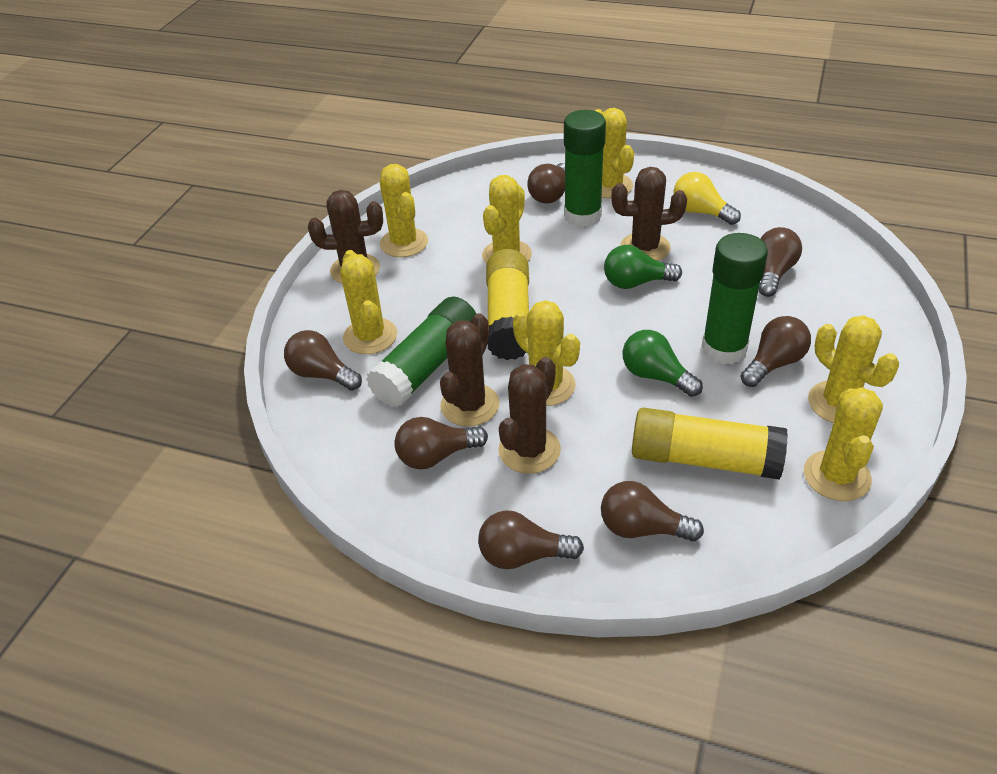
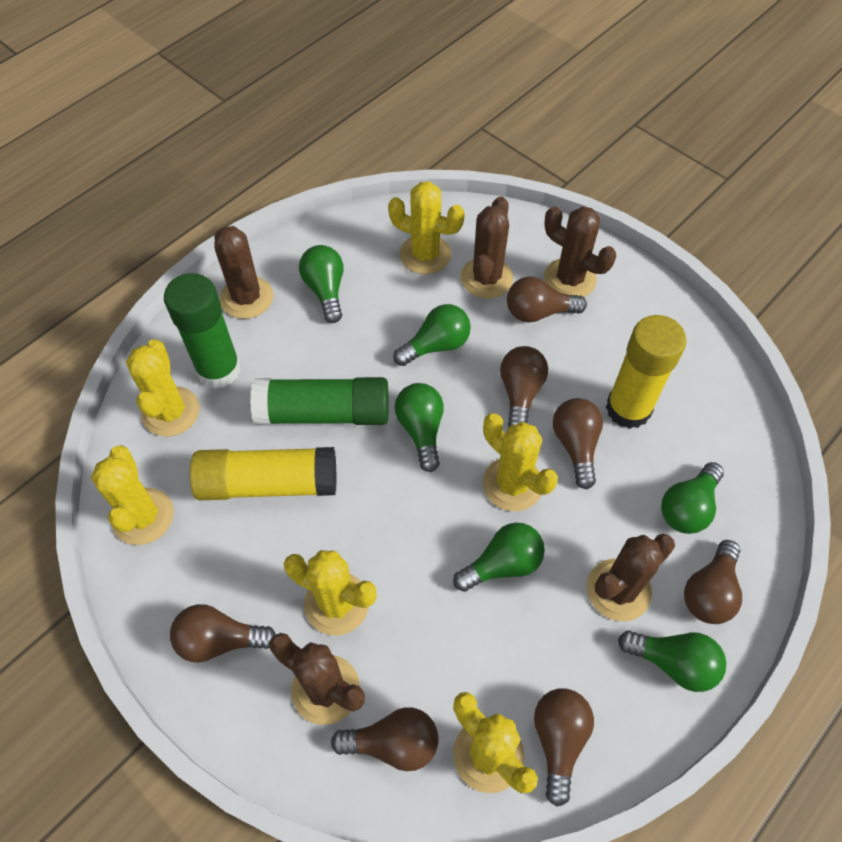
brown cactus: [308,190,383,284] [440,313,499,426] [498,357,561,474] [611,167,687,261] = 4 -> [214,226,273,319] [269,633,365,725] [461,196,513,299] [544,206,616,297] [587,534,675,621] = 5
green glue stick: [366,296,476,408] [564,110,606,227] [701,233,768,365] = 3 -> [164,273,241,389] [250,377,389,425] = 2
green light bulb: [604,245,682,289] [623,330,703,397] = 2 -> [299,245,344,323] [393,304,471,366] [395,383,444,472] [453,523,545,592] [618,630,726,692] [661,462,724,534] = 6
yellow cactus: [340,250,397,354] [380,164,428,257] [482,175,532,264] [513,300,580,406] [595,108,634,199] [804,387,883,501] [808,315,899,423] = 7 -> [91,445,174,545] [126,339,200,437] [284,550,377,635] [388,182,465,274] [453,692,538,793] [483,413,558,511] = 6
yellow light bulb: [673,172,741,225] = 1 -> none = 0

